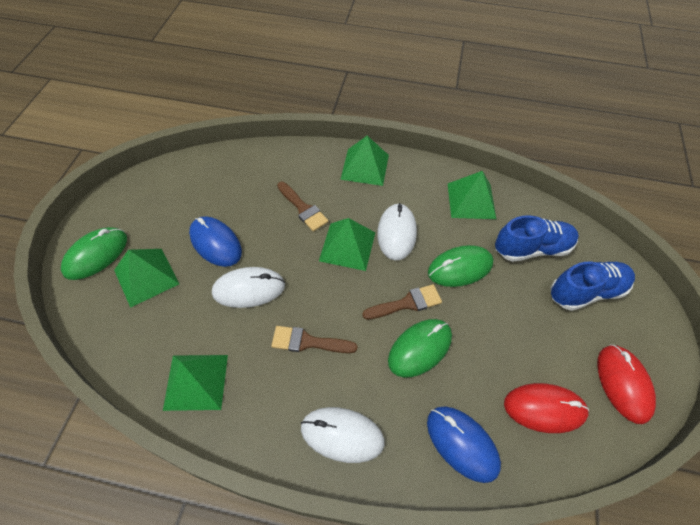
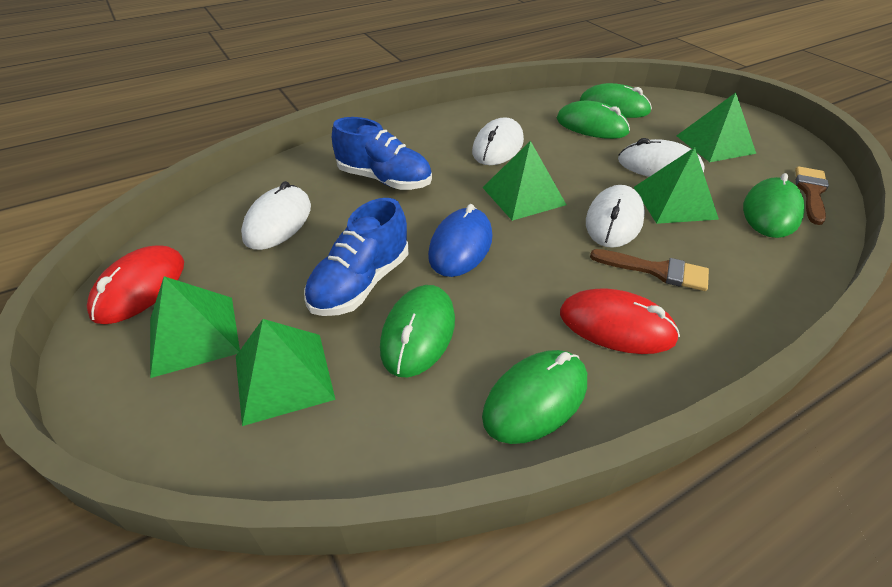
blue mouse: [189,216,242,267] [427,406,501,483] = 2 -> [428,204,492,277] = 1
brown brush: [271,326,358,353] [277,182,329,232] [362,284,442,320] = 3 -> [590,249,709,291] [795,166,829,225] = 2
green mouse: [61,227,127,280] [388,319,452,378] [428,245,494,287] = 3 -> [380,285,455,377] [482,350,587,444] [557,101,630,139] [580,83,652,118] [743,173,805,238] = 5
white mouse: [212,267,285,308] [301,407,384,463] [377,203,417,260] = 3 -> [241,181,311,250] [472,117,524,165] [586,185,645,248] [618,138,705,177] = 4

